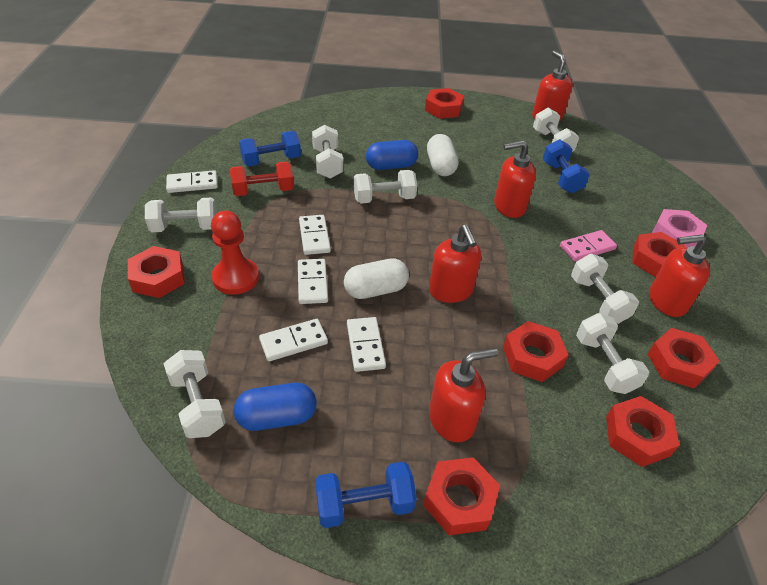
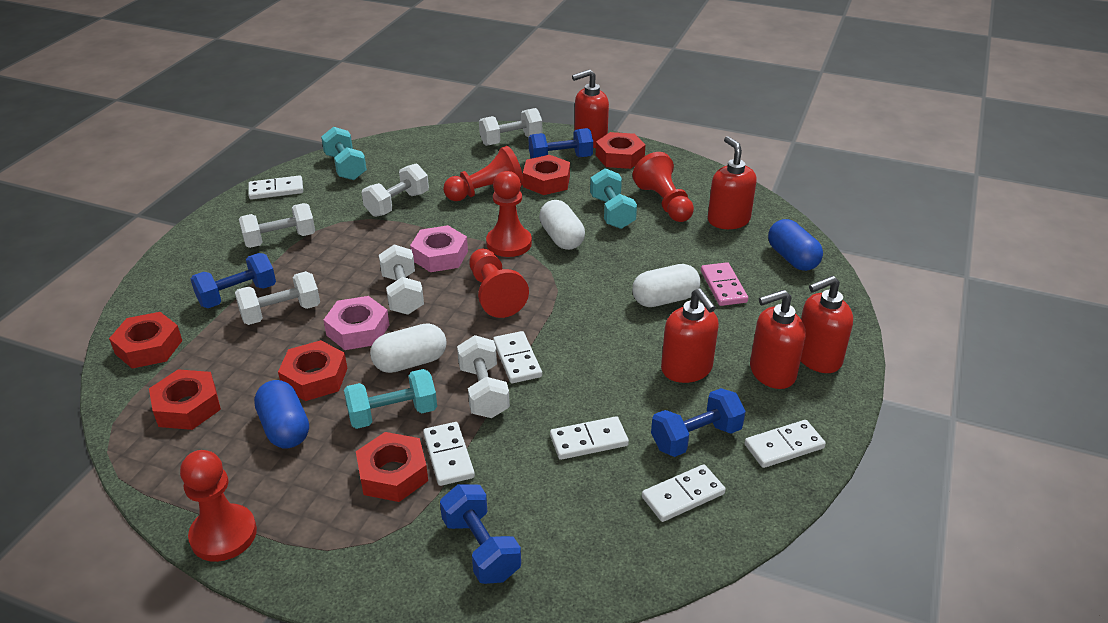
blue dumbbell: [239,131,301,166] [315,461,417,528] [543,139,590,193] = 3 -> [191,253,276,308] [440,484,521,584] [529,128,593,159] [651,388,746,457] = 4
pink nut: [652,209,707,248] = 1 -> [323,296,390,350] [410,225,468,272] = 2
red dumbbell: [230,161,294,196] = 1 -> none = 0
red nut: [128,246,185,298] [423,457,500,535] [425,88,464,119] [503,321,568,382] [606,396,679,467] [633,232,686,277] [647,328,719,389] = 7 -> [109,312,182,369] [149,369,221,430] [278,340,348,401] [356,432,428,502] [523,155,570,195] [596,132,645,169] = 6
red pawn: [211,211,259,295] = 1 -> [180,450,257,562] [443,146,523,201] [469,249,529,318] [486,171,532,257] [632,152,694,222] = 5
turquoise dumbbell: none = 0 -> [321,127,367,180] [344,369,437,429] [590,168,637,229] = 3
white capsule: [344,258,409,299] [427,134,458,176] = 2 -> [370,323,447,373] [539,200,585,250] [632,264,700,307] = 3
white domino: [166,170,218,193] [259,319,328,361] [298,259,328,304] [299,215,331,255] [347,317,386,372] = 5 -> [248,175,303,200] [423,422,475,486] [493,331,542,383] [550,416,629,460] [642,464,726,522] [745,420,826,468] = 6
white dumbbell: [145,197,217,232] [164,350,226,438] [312,125,343,179] [354,170,417,204] [533,108,579,152] [571,254,639,324] [576,313,649,394] = 7 -> [235,271,320,325] [239,203,315,248] [362,164,429,217] [379,245,424,315] [457,335,510,418] [479,108,542,146] = 6

